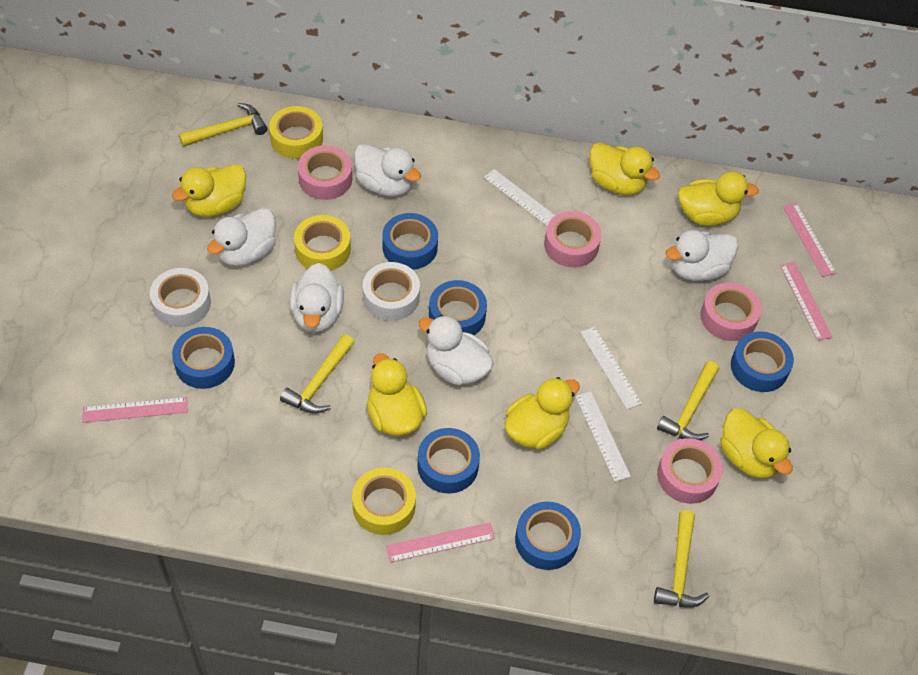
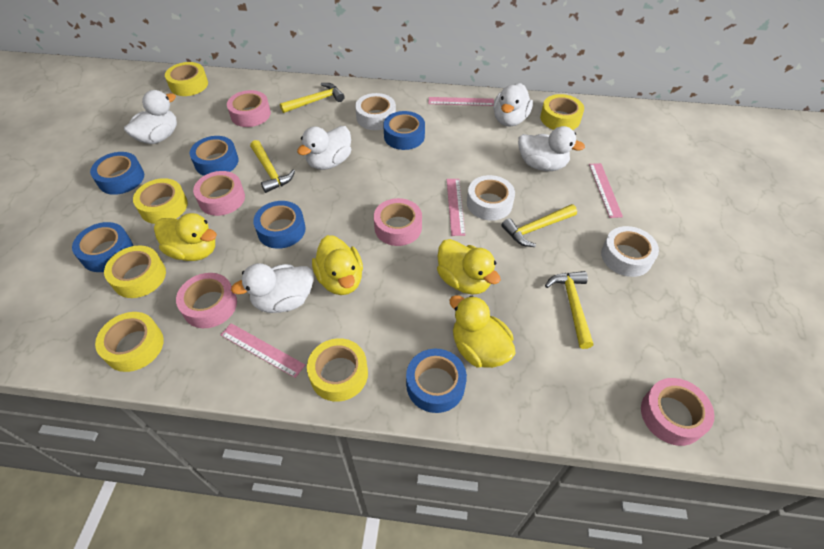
pink tape: [298,145,352,200] [544,211,601,267] [657,438,723,504] [701,282,762,341] = 4 -> [176,273,237,328] [193,171,245,216] [227,90,271,127] [374,198,422,246] [641,378,714,446] = 5
white ruler: [484,169,556,226] [575,392,631,482] [580,327,642,410] = 3 -> none = 0
white tape: [150,268,211,327] [363,262,420,321] = 2 -> [355,93,396,130] [467,175,515,221] [601,226,659,277] = 3
yellow duck: [172,164,246,217] [367,353,427,436] [505,377,580,450] [590,142,660,195] [678,171,759,226] [720,408,792,479] = 6 -> [154,213,217,261] [312,235,363,295] [437,239,501,294] [450,295,516,368] = 4
yellow tape: [269,106,323,159] [294,215,351,271] [352,468,416,535] = 3 -> [95,312,164,372] [104,245,166,298] [133,178,188,224] [165,62,208,96] [307,338,368,402] [540,94,584,130] = 6

